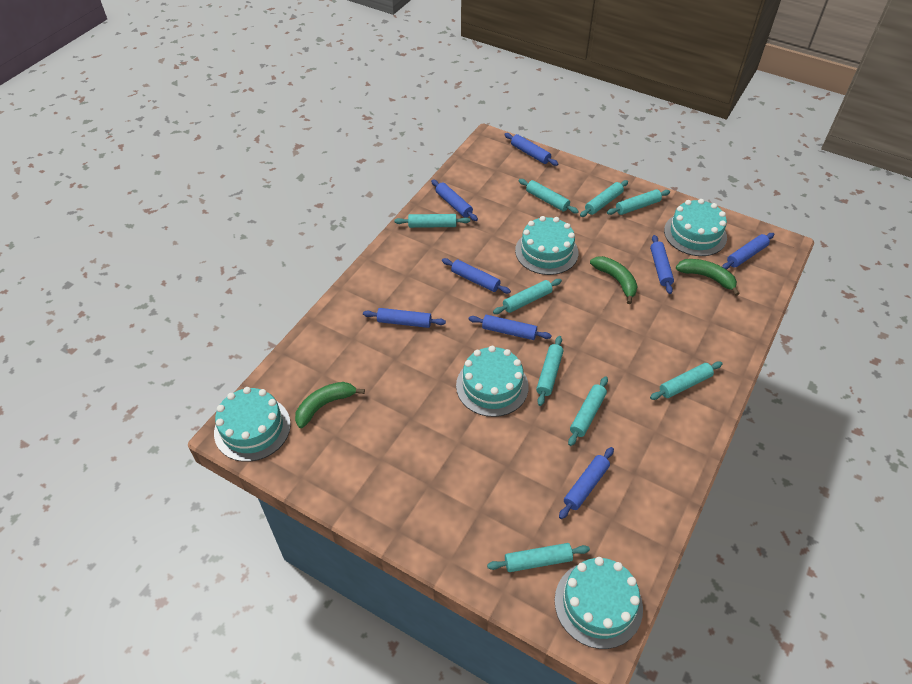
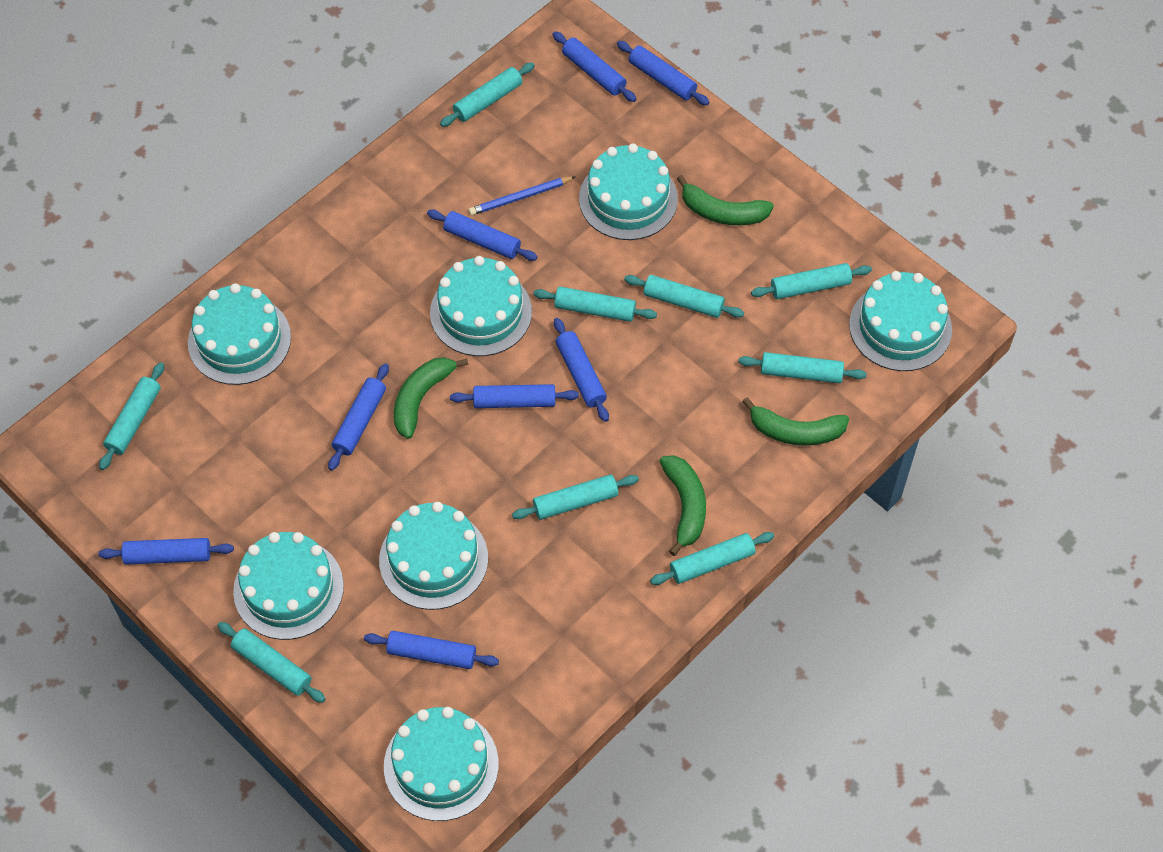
blue pencil: none = 0 -> [469,177,575,215] = 1
green banana: [295,382,365,428] [590,256,638,304] [676,259,740,296] = 3 -> [394,357,468,439] [659,455,706,556] [677,175,774,225] [742,397,849,446] = 4
turquoise cake: [214,387,291,462] [456,346,529,417] [515,216,578,275] [555,557,643,649] [664,199,727,256] = 5 -> [188,283,291,385] [233,532,344,640] [379,502,488,610] [384,707,499,821] [430,256,532,356] [579,143,678,240] [849,271,952,371] = 7

